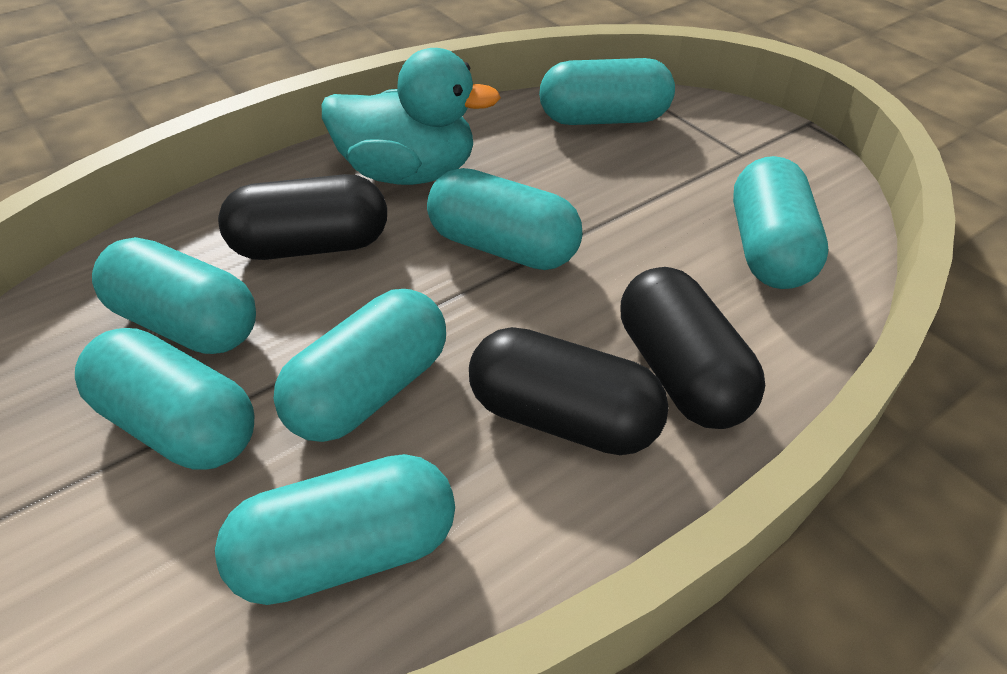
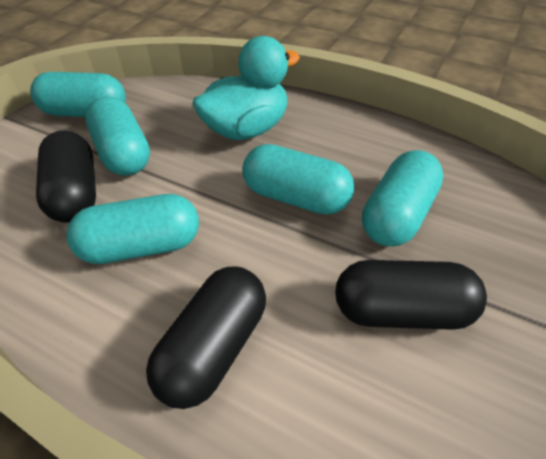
turquoise capsule: [75,328,254,470] [92,237,256,354] [215,454,455,605] [273,289,446,442] [427,168,582,270] [539,58,675,125] [733,156,828,289] = 7 -> [30,72,126,117] [66,194,199,264] [86,97,150,176] [243,144,354,215] [362,150,444,246] = 5

